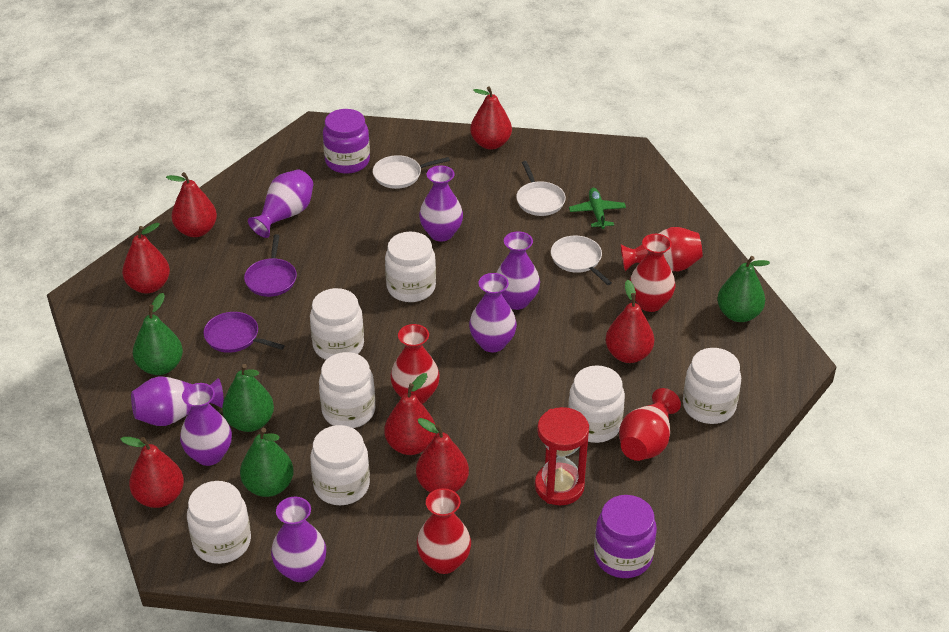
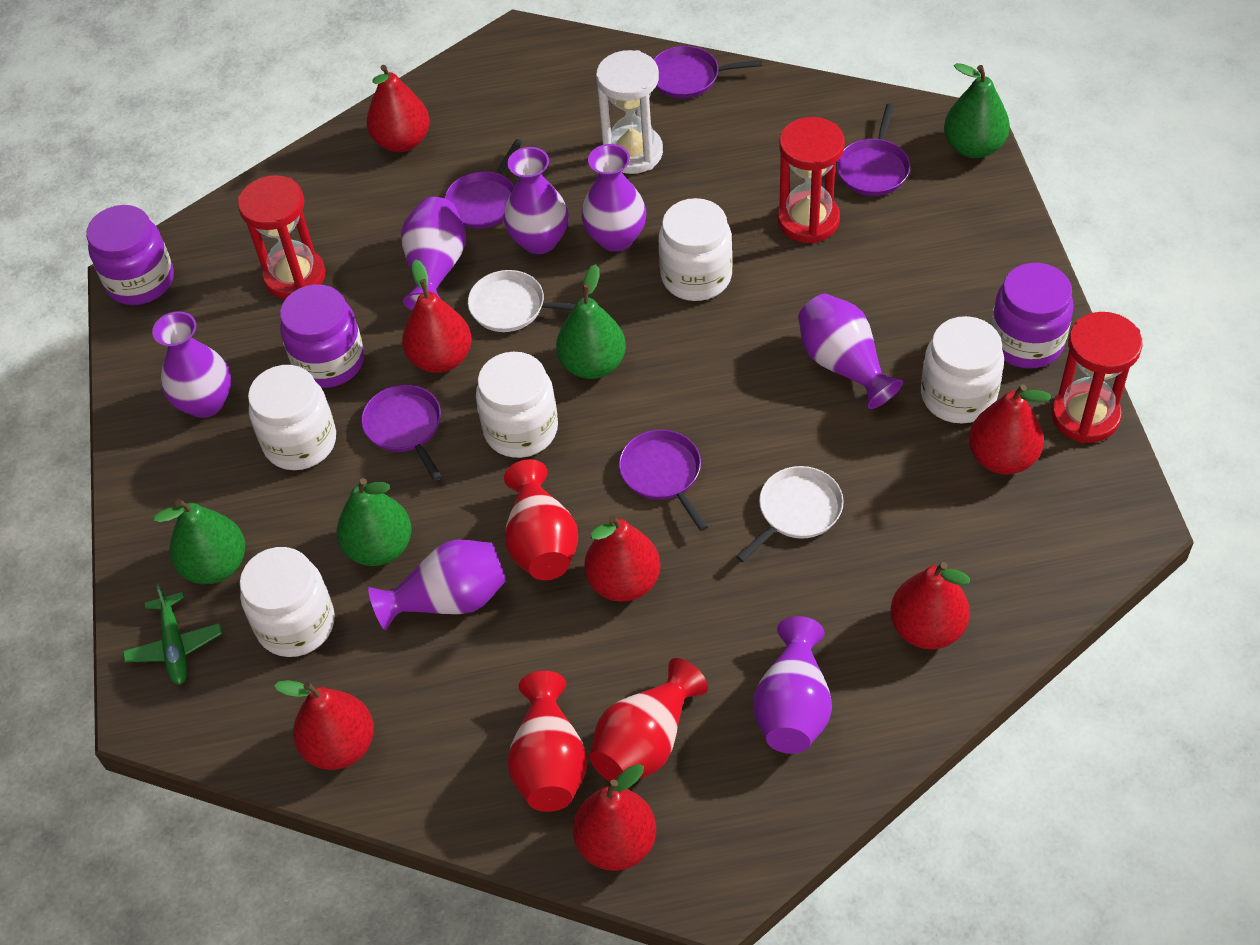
purple jar: [323,109,370,174] [594,495,657,578] = 2 -> [86,205,174,305] [280,284,364,388] [991,263,1074,369] = 3
purple pan: [204,312,285,353] [244,234,297,297] = 2 -> [361,385,442,481] [445,139,523,229] [619,430,708,531] [653,46,762,99] [837,104,910,196] = 5
red hourglass: [535,407,589,505] = 1 -> [238,175,325,299] [778,117,845,244] [1052,312,1142,443] = 3
red vase: [390,324,440,404] [417,488,471,574] [619,388,681,461] [621,227,703,271] [629,234,675,312] = 5 -> [504,459,578,580] [507,671,587,812] [590,658,708,782] = 3
white hourglass: none = 0 -> [596,50,663,174] = 1
white jar: [187,481,251,564] [310,288,364,360] [310,425,370,505] [319,352,375,428] [385,232,436,302] [568,365,625,443] [683,348,741,424] = 7 -> [240,547,335,657] [248,365,336,470] [476,352,558,458] [659,198,733,301] [921,316,1004,423] = 5
white pan: [373,155,450,189] [516,161,566,216] [551,235,612,285] = 3 -> [468,270,576,332] [736,466,844,562] = 2

